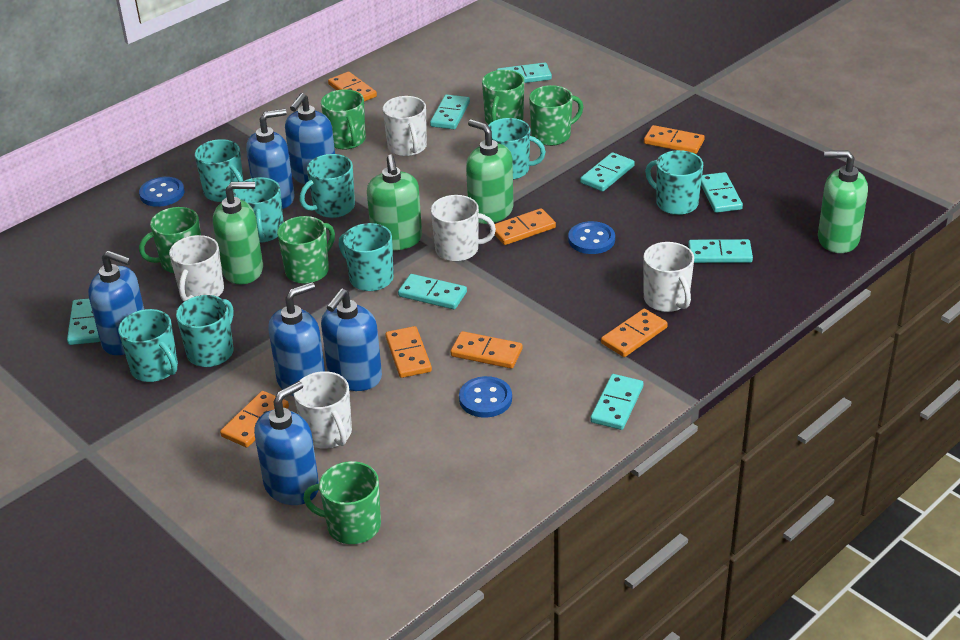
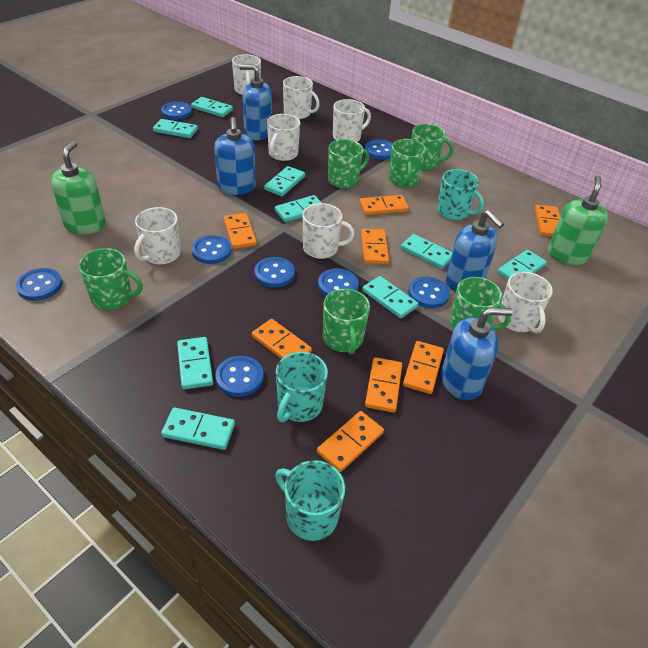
blue button: [139,177,184,207] [459,376,512,418] [568,221,615,254] = 3 -> [16,268,62,301] [161,102,192,120] [192,235,231,264] [215,356,264,397] [254,257,295,288] [318,268,359,296] [365,139,393,160] [408,277,450,308] = 8
blue soap dispenser: [88,251,144,355] [246,109,295,209] [254,381,319,505] [268,282,325,396] [285,93,335,184] [321,288,382,391] = 6 -> [214,117,256,195] [239,65,272,140] [441,307,513,400] [445,210,504,291] = 4
green soap dispenser: [213,182,263,285] [367,154,422,250] [466,119,514,224] [818,150,868,253] = 4 -> [51,141,106,234] [548,176,608,265] = 2
orange domino: [220,391,289,447] [328,72,377,102] [385,326,432,378] [451,331,523,369] [495,208,556,245] [601,309,668,357] [644,125,705,154] = 7 -> [224,213,257,249] [252,319,312,359] [317,411,384,472] [360,195,409,215] [361,229,389,264] [365,357,402,413] [403,341,444,394] [535,205,560,237] = 8
turquoise domino: [67,299,100,345] [398,274,467,309] [430,94,470,129] [497,62,552,83] [580,152,635,191] [590,374,643,430] [688,239,753,263] [701,172,743,213] = 8 -> [153,119,198,138] [161,408,235,450] [177,337,213,390] [191,97,233,117] [264,166,305,196] [275,195,322,222] [362,276,418,319] [401,234,452,269] [497,250,547,280] = 9
turquoise mug: [118,309,178,382] [176,295,234,367] [195,139,243,202] [233,177,283,242] [299,154,355,218] [339,223,394,291] [488,118,546,180] [645,150,703,215] = 8 -> [275,460,345,541] [276,352,328,423] [437,169,484,220] = 3
white mug: [169,235,224,302] [294,371,352,449] [383,96,427,156] [431,195,496,262] [644,242,694,312] = 5 -> [134,207,181,265] [232,54,261,95] [267,114,300,161] [283,76,320,119] [303,203,354,259] [333,99,371,142] [498,272,553,333] = 7

